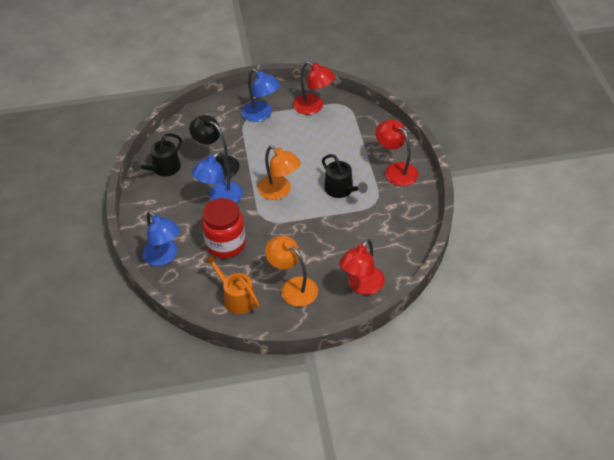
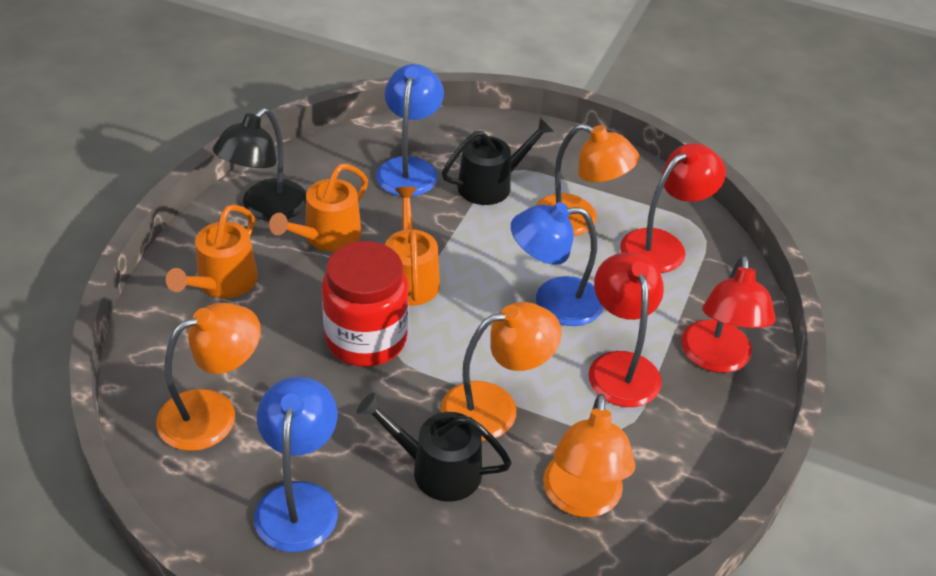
orange lamp: [257,145,301,200] [265,236,318,307] = 2 -> [156,303,261,451] [441,302,562,441] [535,124,639,236] [543,393,636,517] = 4
orange watering can: [204,255,260,314] = 1 -> [166,204,258,298] [269,164,368,252] [385,187,440,306] = 3

